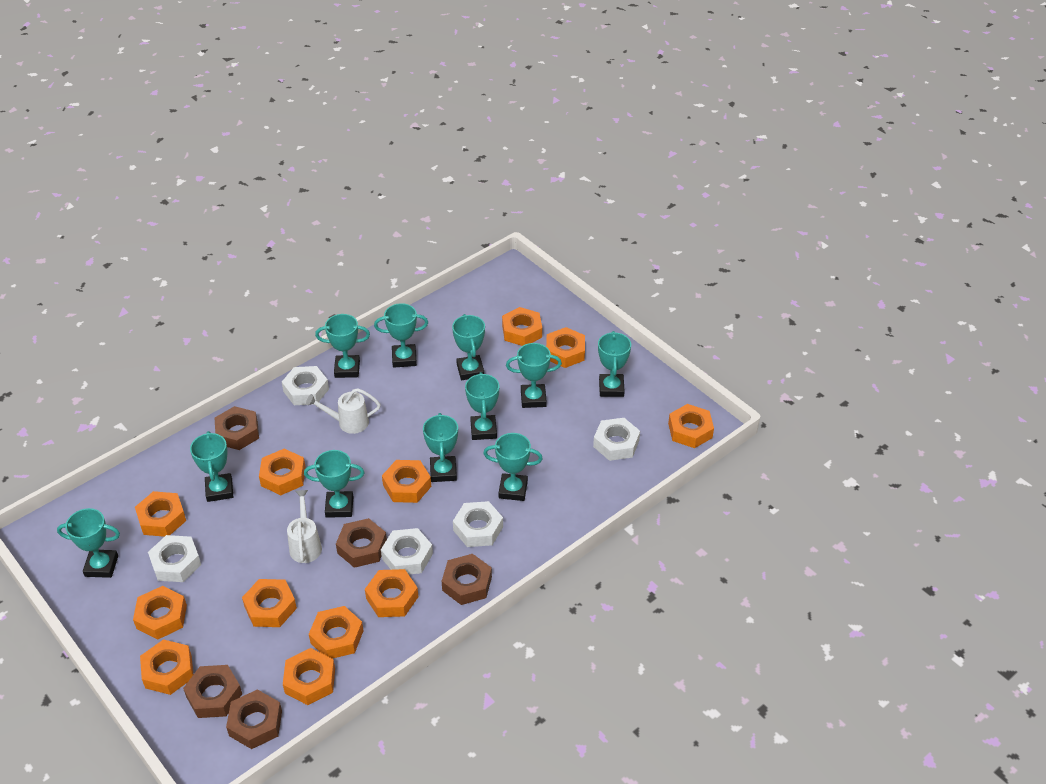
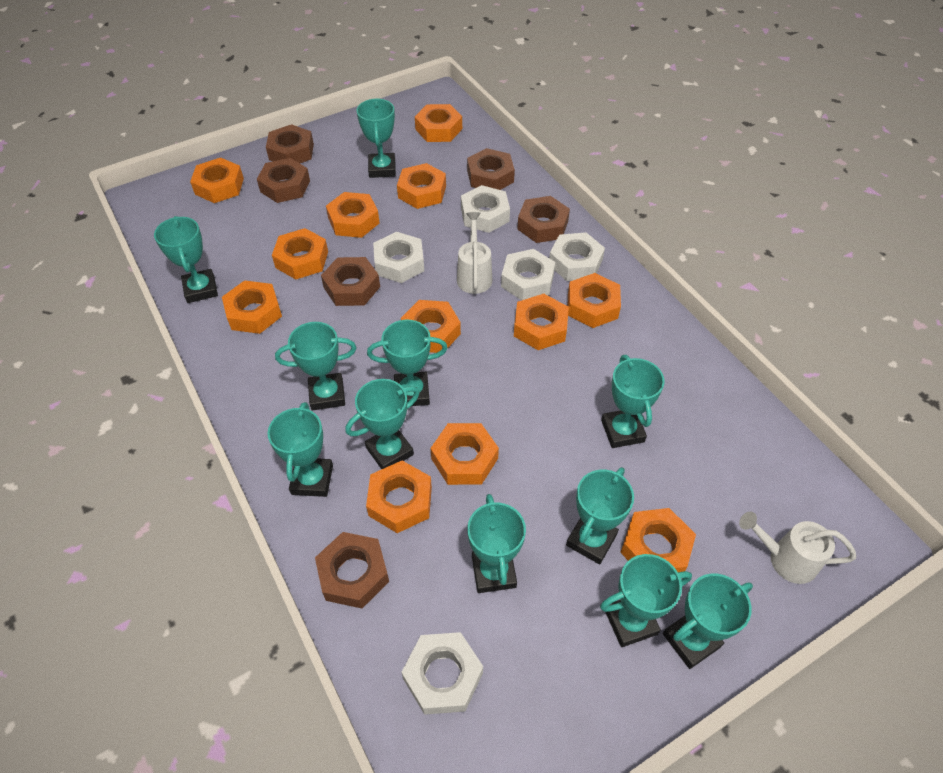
brown nut: [183,665,242,718] [214,406,259,450] [226,689,282,749] [336,518,387,568] [442,554,492,605] = 5 -> [257,158,310,203] [266,124,314,163] [315,532,389,608] [321,257,380,306] [467,148,515,190] [517,196,570,243] = 6

